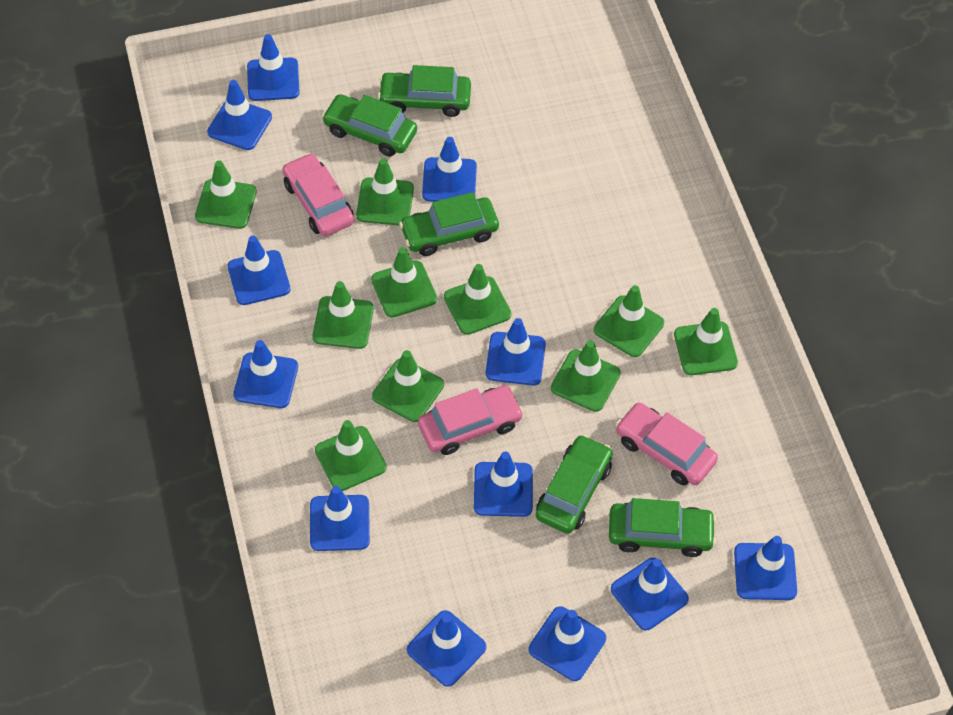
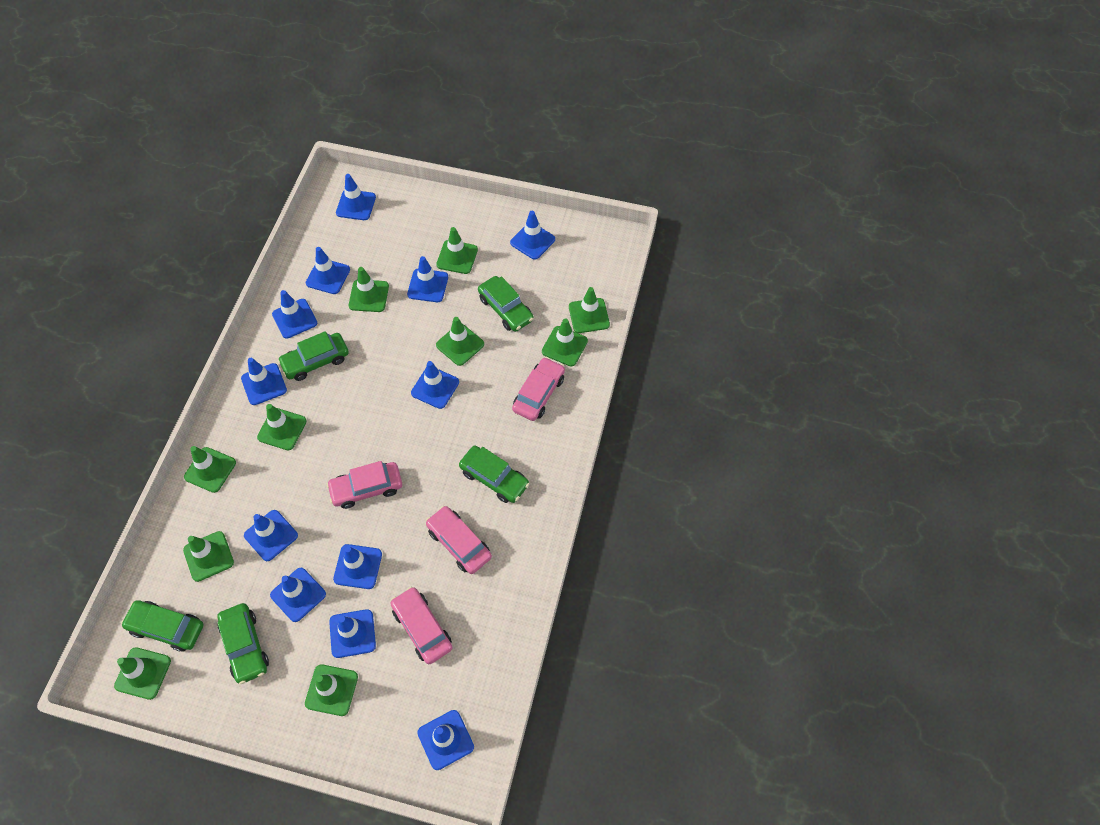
pink car: [283,153,354,236] [418,385,524,455] [616,403,718,485] = 3 -> [326,461,402,509] [390,587,452,664] [426,506,492,574] [512,357,565,421] = 4

